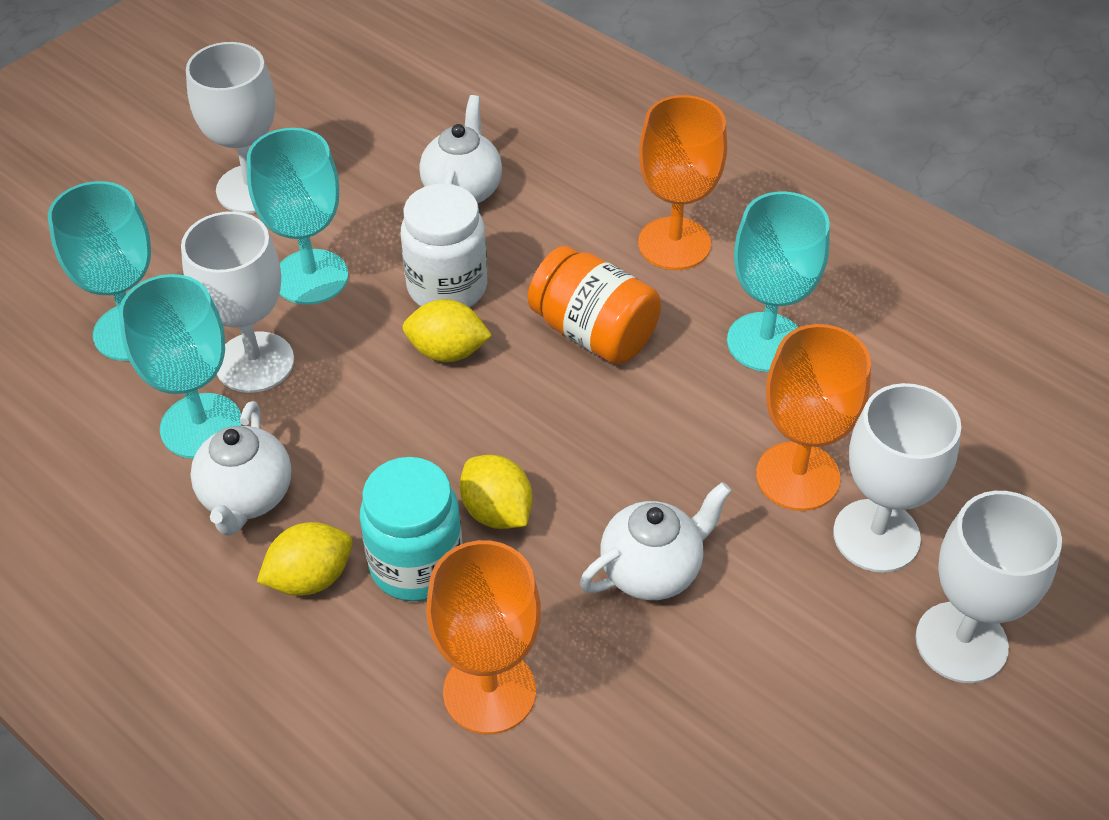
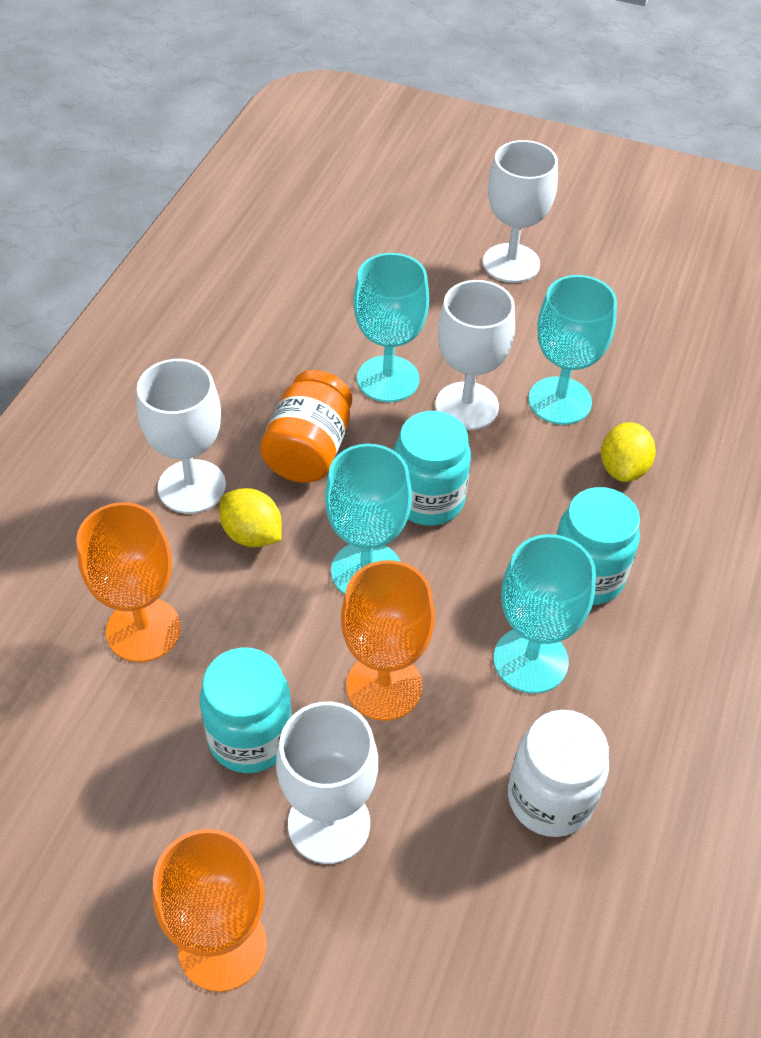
turquoise jar: [360,457,463,601] = 1 -> [200,647,292,773] [394,411,471,526] [556,487,640,605] = 3
white teapot: [190,401,292,536] [419,95,502,203] [580,482,731,600] = 3 -> none = 0
yellow lemon: [257,522,353,596] [403,299,492,362] [460,455,532,529] = 3 -> [219,488,282,547] [601,422,656,482] = 2

